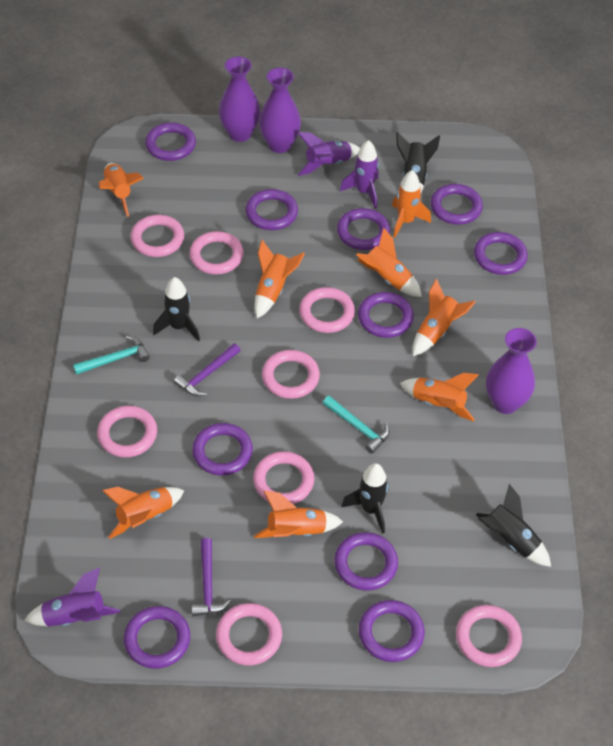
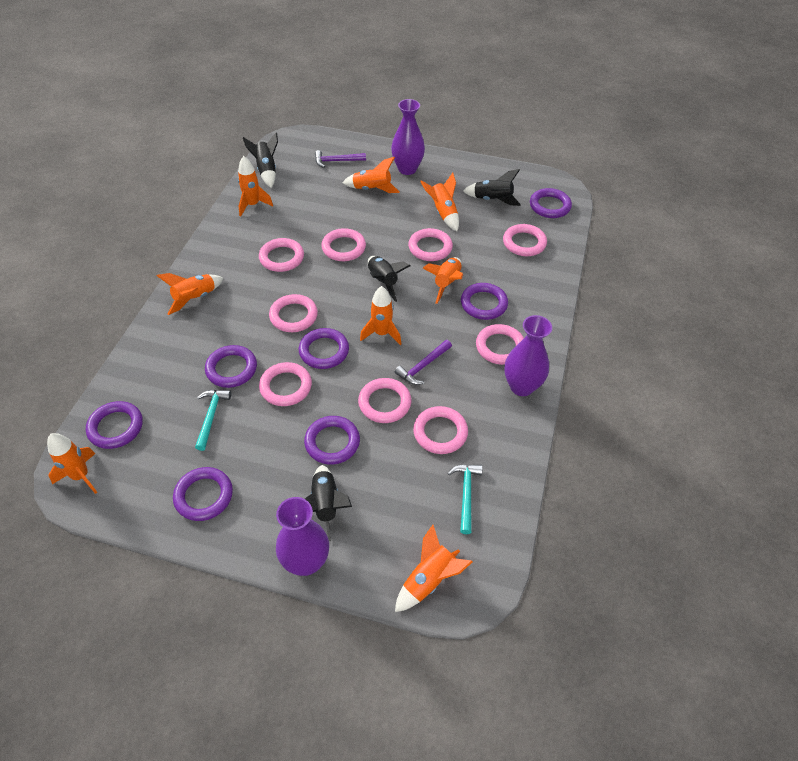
pink ring: [97,406,157,457] [131,215,184,257] [189,231,244,275] [216,603,282,665] [253,451,315,504] [262,350,320,399] [299,287,355,333] [456,605,522,667] = 8 -> [259,238,304,272] [259,362,312,406] [269,294,318,332] [321,228,366,261] [358,378,411,423] [408,228,453,261] [413,406,468,454] [476,324,524,365] [503,224,547,256] = 9
purple ring: [124,606,190,669] [145,123,196,161] [192,423,253,476] [246,189,298,230] [334,532,398,591] [337,208,390,250] [358,292,414,338] [359,600,425,662] [431,184,483,224] [474,232,528,275] = 10 -> [86,401,143,449] [173,467,233,521] [205,345,257,388] [299,328,349,369] [304,416,360,465] [461,283,508,320] [530,188,572,218] = 7
purple rocket: [24,568,120,626] [298,132,360,176] [340,140,379,209] = 3 -> none = 0

